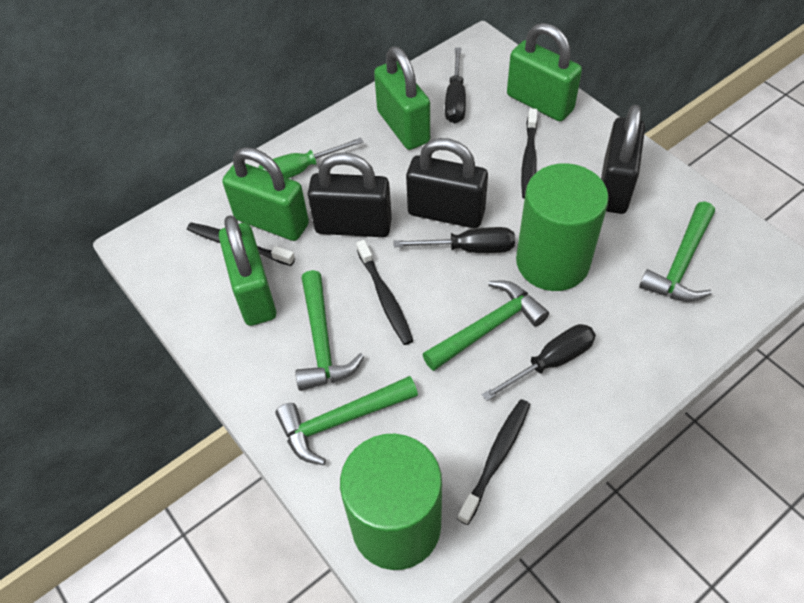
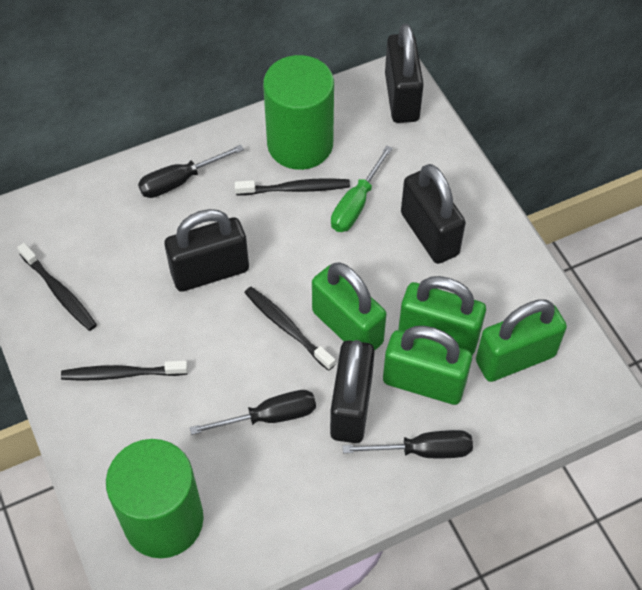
black padlock: [308,152,392,237] [406,138,488,228] [601,105,645,214] = 3 -> [164,209,249,292] [330,340,375,443] [385,24,424,123] [401,164,466,264] = 4
green hammer: [275,376,418,465] [295,270,364,391] [422,281,549,371] [639,202,715,302] = 4 -> none = 0

